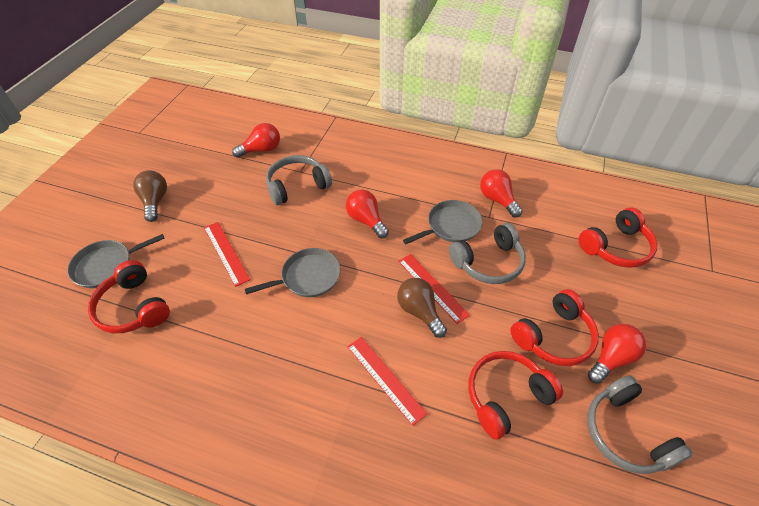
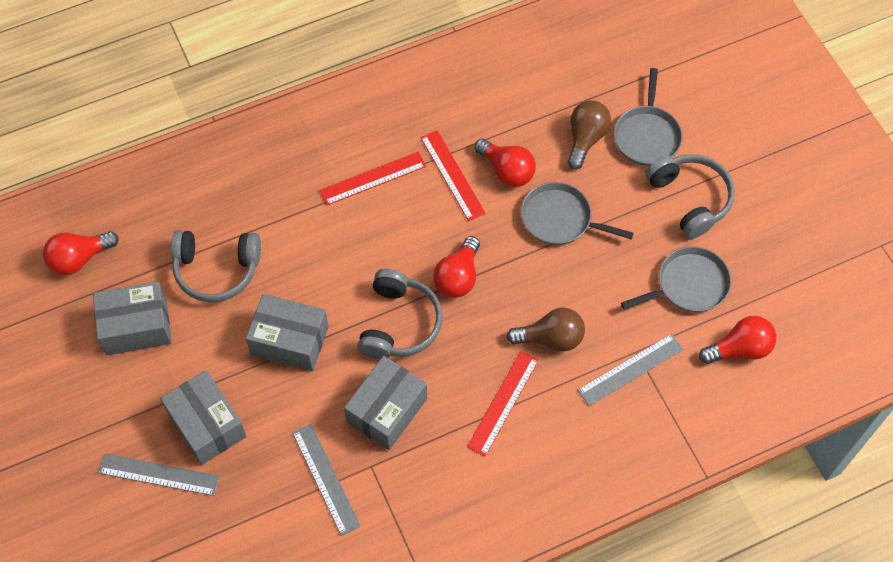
grey box: none = 0 -> [93,282,172,355] [160,370,247,465] [246,294,329,371] [344,356,427,450] = 4
grey ruler: none = 0 -> [99,453,220,496] [292,424,361,536] [578,334,683,406] = 3
red headphones: [88,260,170,333] [468,351,563,440] [510,289,599,366] [578,207,657,268] = 4 -> none = 0

